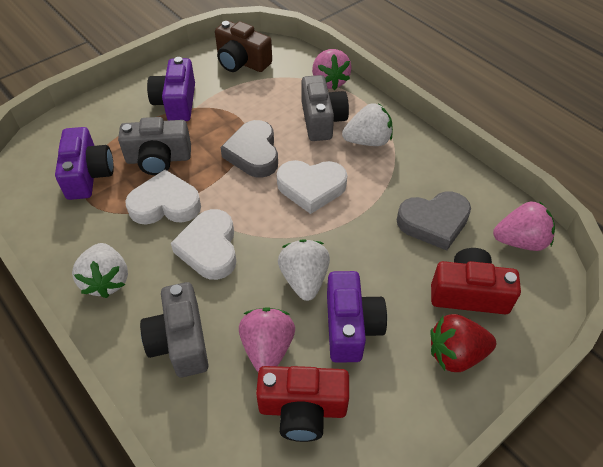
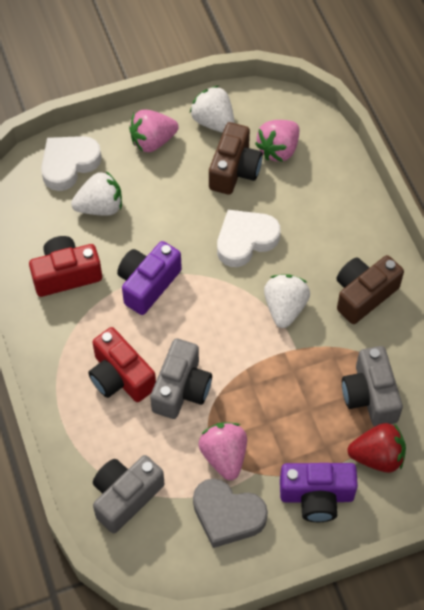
brown camera: [215,20,272,72] = 1 -> [209,122,263,195] [337,255,404,324] = 2
grey heart: [220,120,278,178] [397,192,471,251] = 2 -> [193,478,268,548] = 1
purple camera: [55,127,114,200] [147,57,195,121] [327,271,387,363] = 3 -> [117,241,182,315] [280,463,358,522] = 2
white heart: [125,170,201,225] [171,209,236,280] [277,160,347,214] = 3 -> [41,136,102,191] [217,210,280,267] = 2

